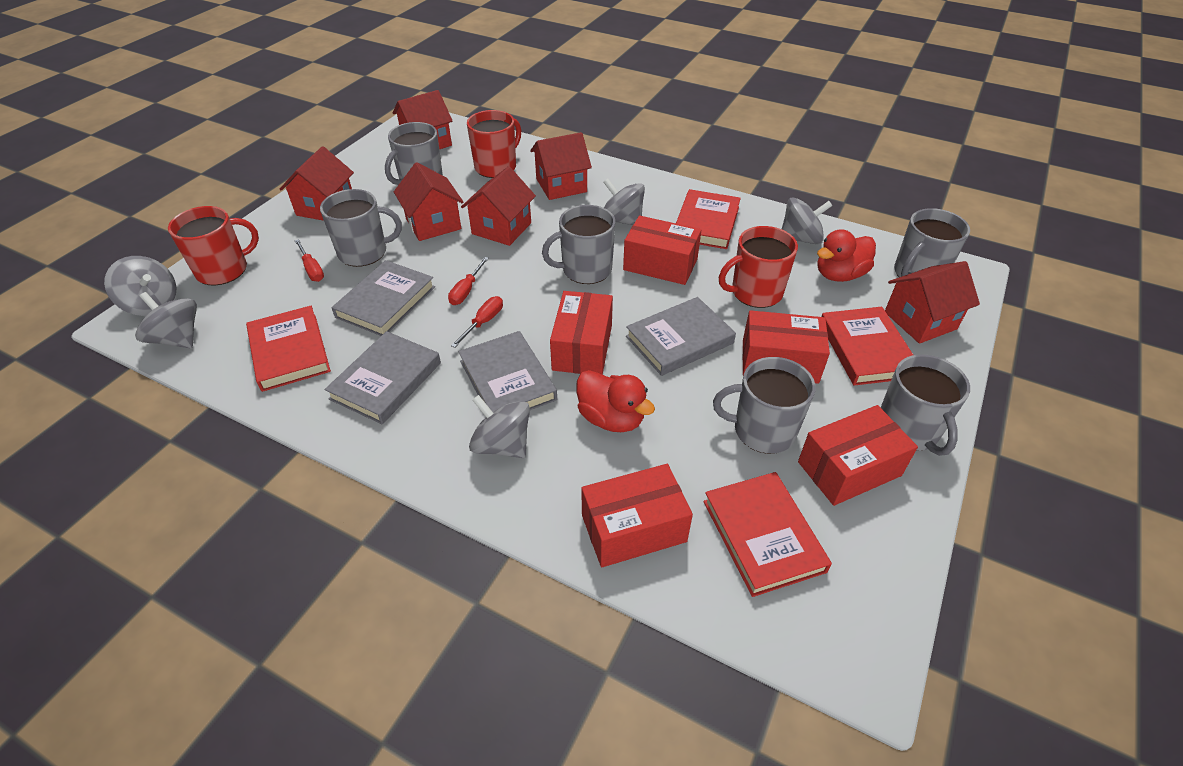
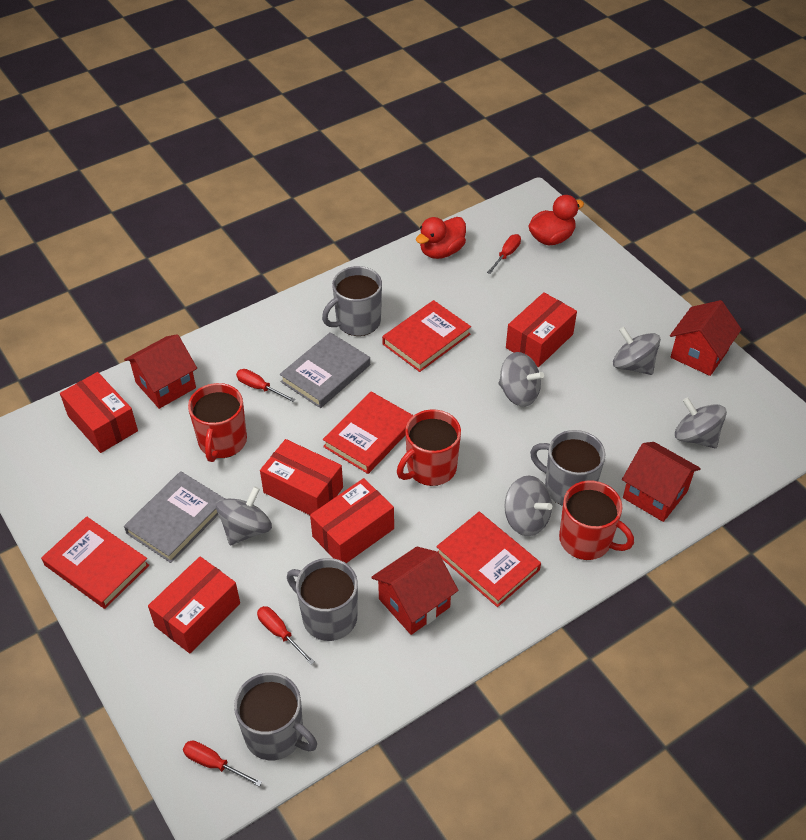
grey book: [325,331,441,424] [331,260,435,336] [458,331,557,412] [626,297,736,376] = 4 -> [124,471,225,563] [280,332,370,408] = 2
grey mug: [320,189,402,267] [385,122,443,185] [542,205,615,284] [713,357,816,454] [880,354,970,456] [894,208,970,277] = 6 -> [234,673,317,760] [287,558,358,641] [322,266,382,336] [530,430,605,506] = 4
red house: [280,146,354,221] [393,90,453,149] [394,162,464,241] [461,166,536,246] [530,132,592,200] [885,261,980,344] = 6 -> [124,334,197,409] [371,547,458,635] [622,442,701,522] [670,300,742,376] = 4
red screwdriver: [295,239,324,282] [448,257,489,305] [451,296,503,348] = 3 -> [183,741,262,787] [236,369,295,402] [257,606,315,665] [487,234,521,274] = 4

